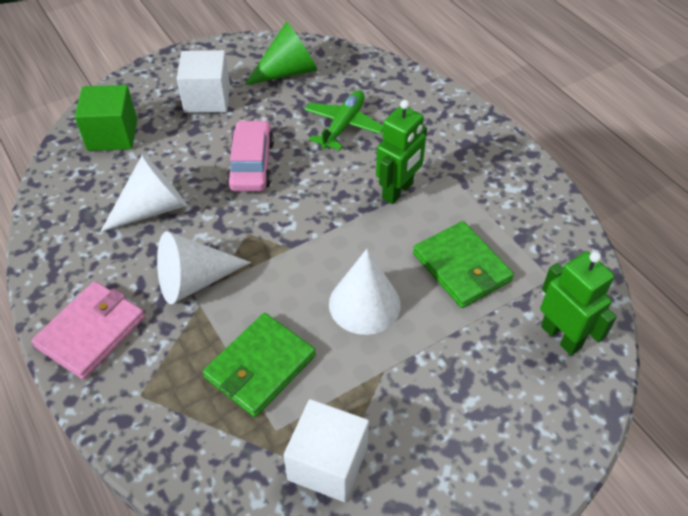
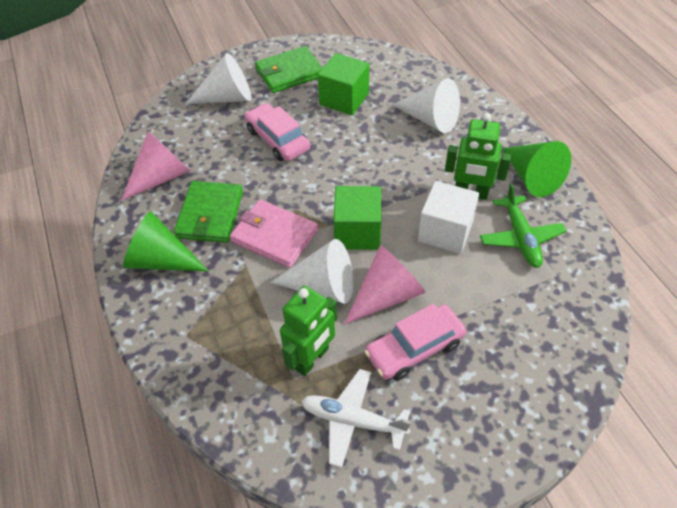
green cone: [245,21,318,85] = 1 -> [123,211,209,272] [502,141,571,197] = 2
green cube: [74,85,137,151] = 1 -> [318,53,369,115] [333,186,381,250] = 2
pink car: [227,120,274,191] = 1 -> [245,103,310,161] [364,304,466,381] = 2
pink cone: none = 0 -> [121,131,190,201] [344,245,426,325] = 2
white cube: [177,50,230,113] [284,399,369,502] = 2 -> [418,181,479,254] = 1
white plane: none = 0 -> [301,369,411,468] = 1

